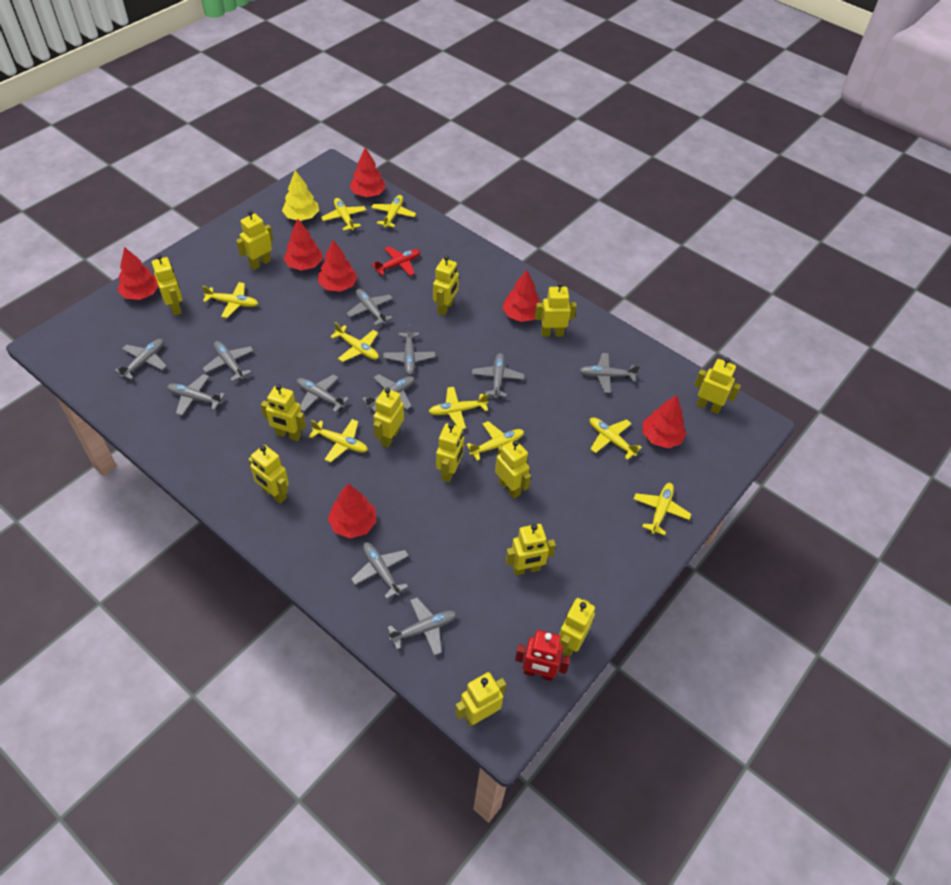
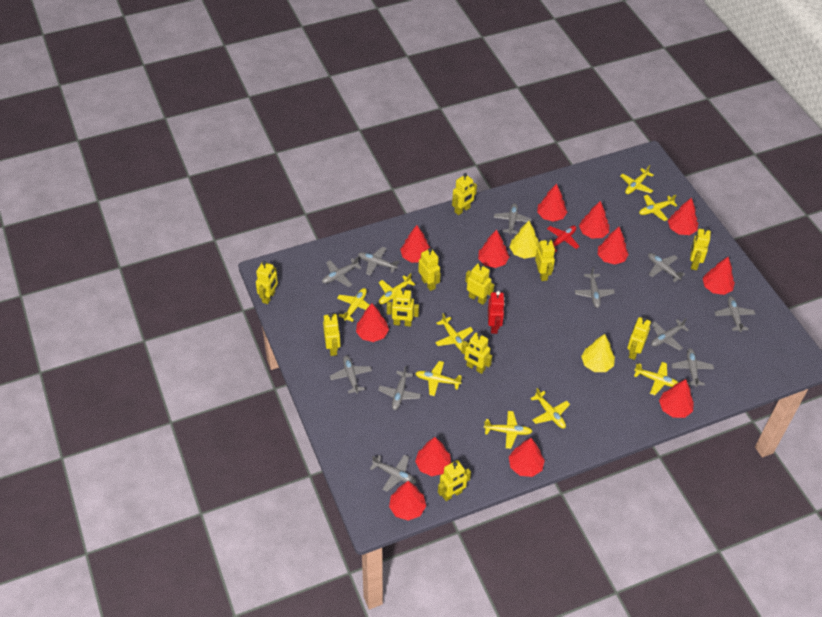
red tree: [118,247,159,300] [283,218,323,270] [318,240,358,292] [328,484,377,538] [350,147,386,197] [502,270,541,322] [643,395,686,448] = 7 -> [356,303,389,342] [389,481,426,521] [400,225,431,263] [415,437,451,476] [478,230,509,268] [509,438,545,477] [537,184,567,222] [579,201,609,239] [598,227,629,265] [659,379,694,418] [668,198,698,235] [703,257,735,295] = 12
yellow robot: [152,254,183,316] [236,210,273,270] [248,445,289,504] [261,384,306,441] [373,387,404,447] [433,255,459,316] [436,423,464,482] [455,672,506,727] [495,440,531,499] [505,524,556,576] [535,282,577,337] [559,598,595,657] [694,357,741,414] = 13 -> [256,261,278,304] [323,313,341,356] [387,288,419,327] [418,248,441,291] [438,460,471,501] [452,173,477,215] [461,333,492,374] [465,263,494,305] [535,238,555,281] [627,317,651,360] [690,228,711,270] = 11
yellow tree: [282,170,319,221] = 1 -> [510,221,539,259] [581,334,615,372] = 2

